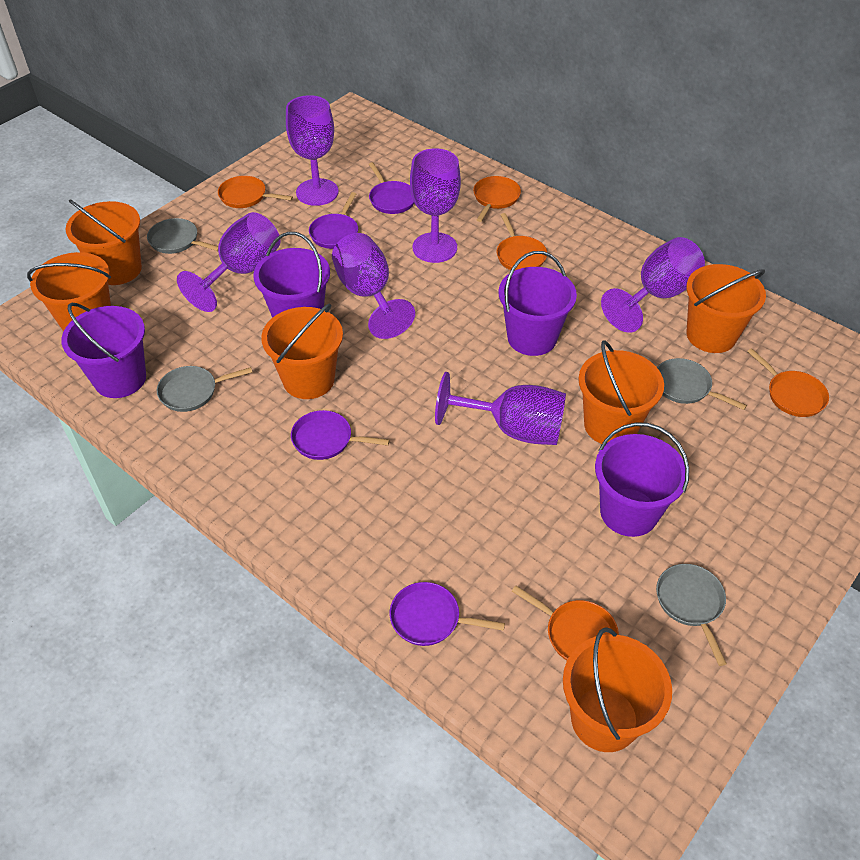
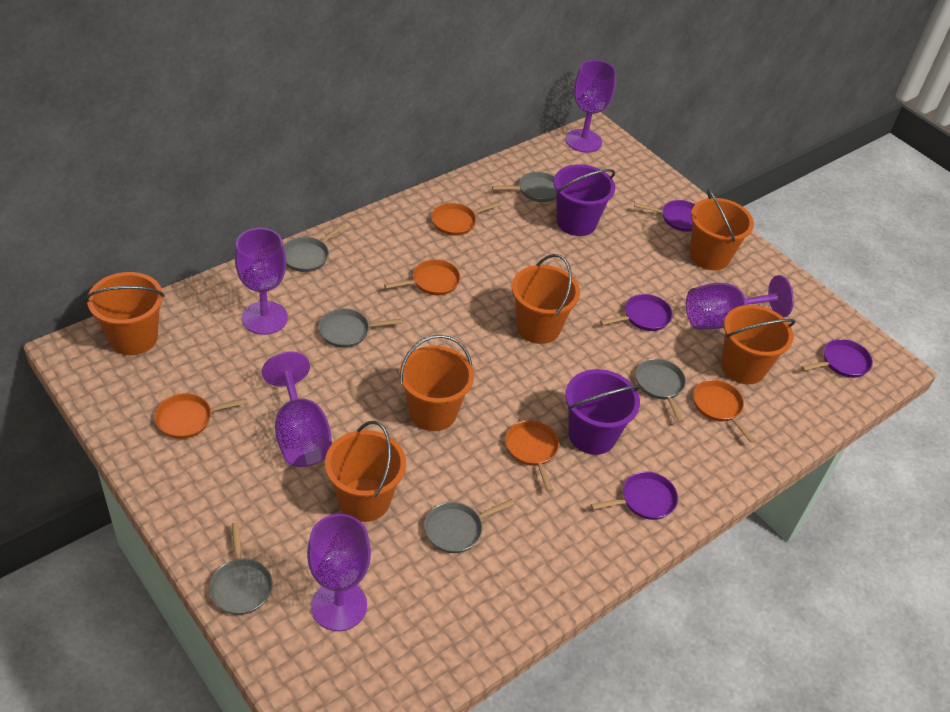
grey pan: [147,218,218,254] [157,366,252,412] [656,564,727,666] [657,358,747,410] = 4 -> [209,522,272,615] [284,224,346,272] [319,308,402,348] [424,499,514,553] [492,172,556,202] [636,359,686,423] = 6
purple bucket: [61,303,146,398] [253,232,330,318] [498,251,577,356] [595,422,689,537] = 4 -> [554,164,615,236] [565,369,640,455] = 2
purple goblet: [177,212,281,312] [286,95,339,206] [332,233,415,339] [410,148,461,263] [435,372,566,445] [601,237,705,333] = 6 -> [235,228,288,335] [262,352,332,467] [307,514,371,631] [566,60,616,153] [686,275,794,330] = 5

